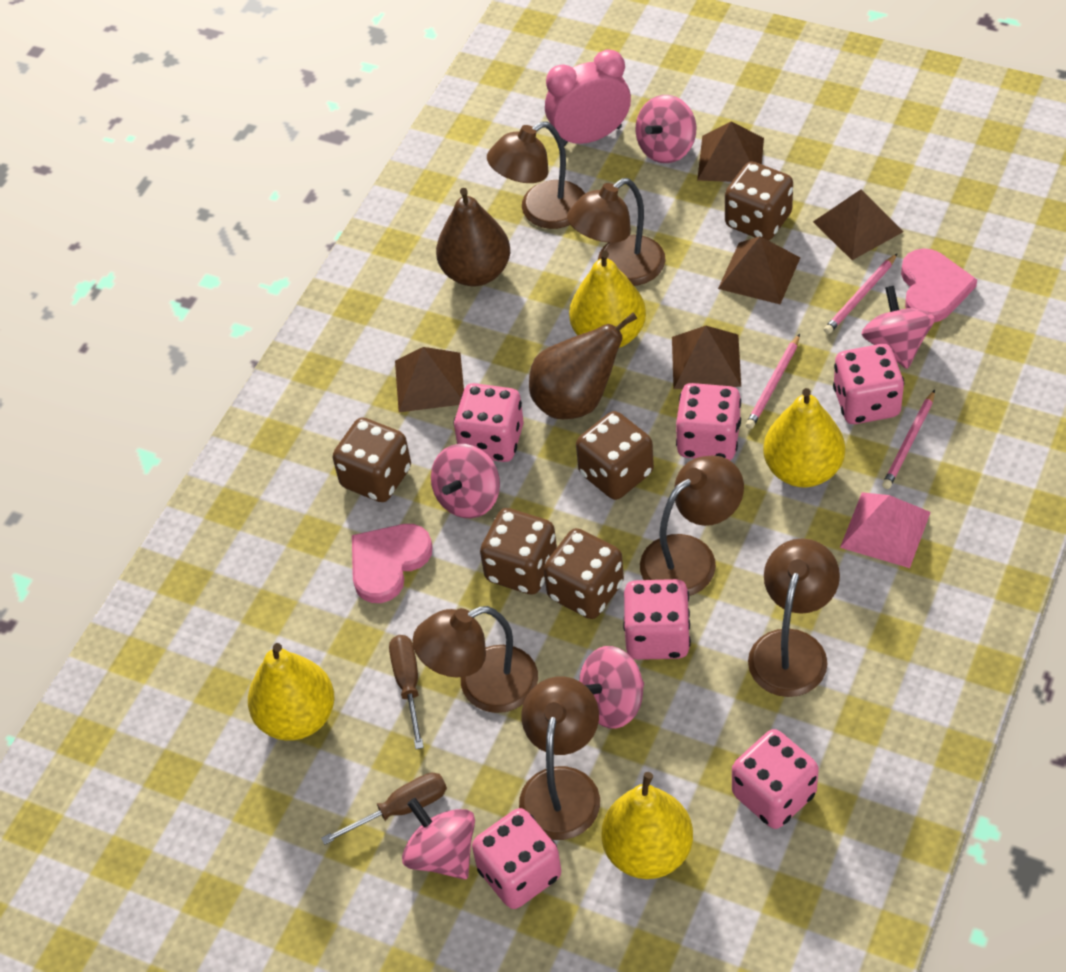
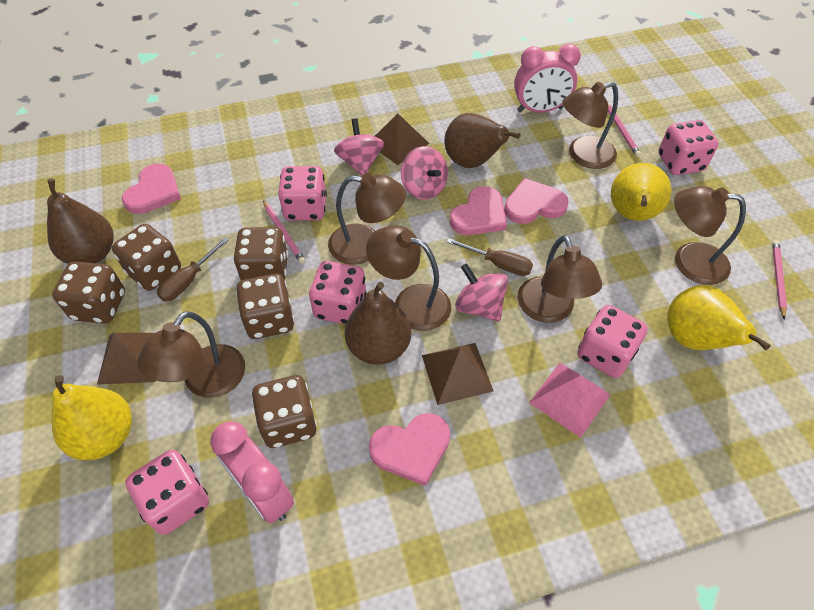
brown pear: [436,188,510,286] [529,312,637,419] = 2 -> [47,179,114,264] [345,282,411,365] [444,113,520,168] = 3
brown pyramid: [395,347,464,412] [672,326,741,389] [697,122,764,182] [718,236,800,304] [813,190,903,260] = 5 -> [97,333,156,385] [375,114,430,165] [422,343,494,405] = 3
pink clock: [545,50,631,147] = 1 -> [210,421,294,523] [514,44,581,112] = 2
pink dice: [453,383,524,462] [472,808,561,909] [623,579,691,660] [676,383,741,460] [732,729,819,829] [833,344,904,424] = 6 -> [125,450,209,535] [278,166,327,221] [309,261,367,324] [577,305,648,378] [658,120,719,175] = 5
pink heart: [352,524,433,603] [901,248,977,322] = 2 -> [122,164,181,214] [369,413,450,486] [450,186,507,235] [504,178,569,224] = 4
pink spinning top: [402,798,475,880] [431,444,500,518] [579,646,644,729] [635,95,696,163] [862,286,935,369] = 5 -> [334,118,384,176] [401,146,448,200] [455,263,508,322] = 3
yellow pear: [248,643,334,741] [569,251,646,348] [602,772,693,879] [763,388,845,488] = 4 -> [52,375,132,460] [611,163,671,221] [667,285,771,350] = 3

